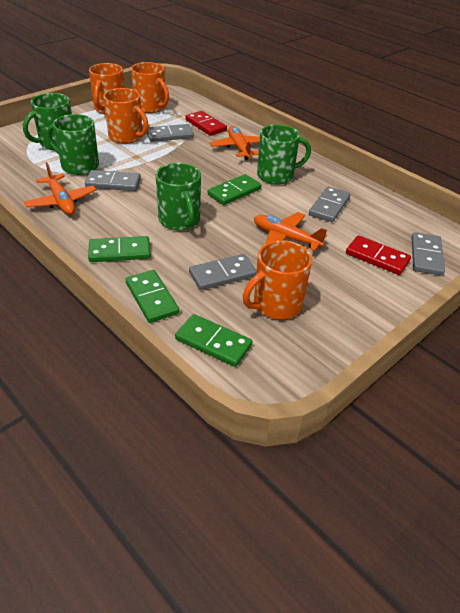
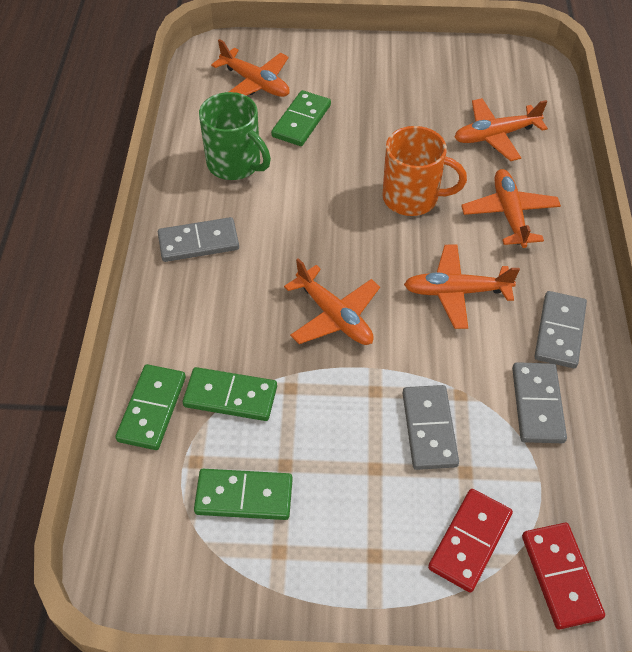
green mug: [23,93,72,150] [47,114,99,175] [156,163,201,230] [257,124,311,185] = 4 -> [199,92,271,180] = 1
grey domino: [85,170,141,191] [147,124,194,142] [189,254,257,290] [309,186,350,222] [411,232,445,276] = 5 -> [158,217,239,262] [403,385,459,470] [512,362,567,443] [535,291,587,368] = 4
orange mug: [89,63,125,115] [103,88,149,144] [131,62,169,113] [243,240,312,319] = 4 -> [382,126,467,216] = 1
orange plane: [24,163,96,215] [210,126,260,160] [254,212,327,251] = 3 -> [211,39,290,97] [284,258,380,345] [404,245,520,329] [454,98,548,161] [461,169,561,248] = 5

